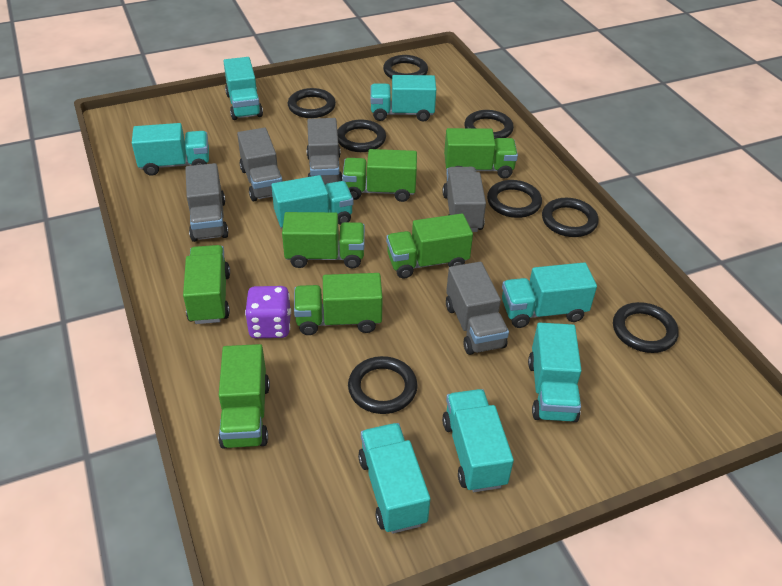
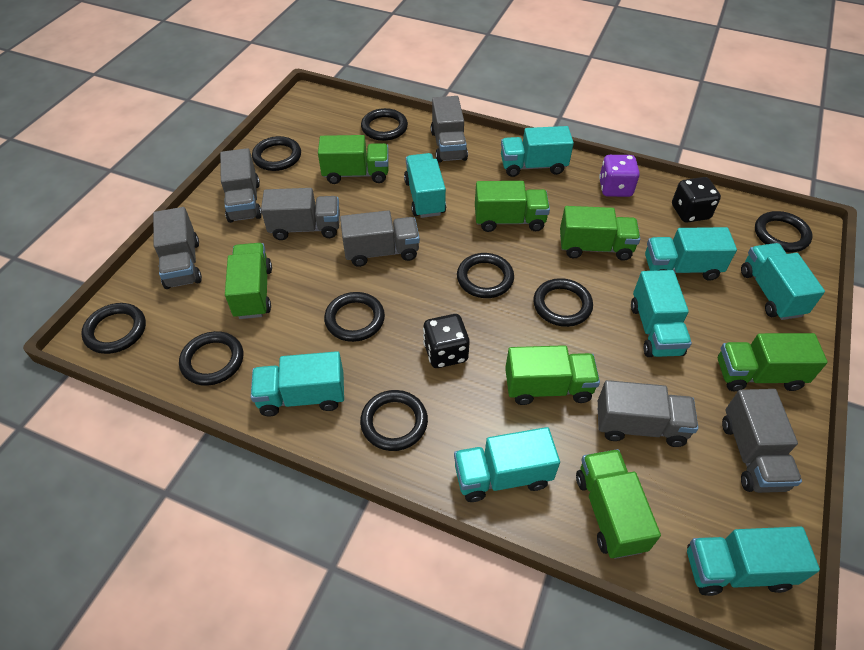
black dice: none = 0 -> [423,314,470,368] [672,177,721,223] = 2
black ring: [288,88,336,118] [337,120,386,152] [348,356,417,414] [383,55,428,79] [464,110,514,139] [487,180,542,218] [542,198,599,237] [613,302,679,353] = 8 -> [81,303,146,354] [179,331,243,386] [252,136,301,171] [324,292,385,342] [360,390,428,451] [361,108,408,141] [457,253,514,298] [533,278,593,327] [755,211,812,252] = 9
grey truck: [185,163,229,242] [237,128,283,201] [306,118,343,184] [443,167,486,232] [446,262,509,355] = 5 -> [153,207,202,289] [220,148,262,223] [261,188,340,240] [340,210,420,267] [431,96,468,163] [598,380,698,447] [722,389,802,493] = 7

